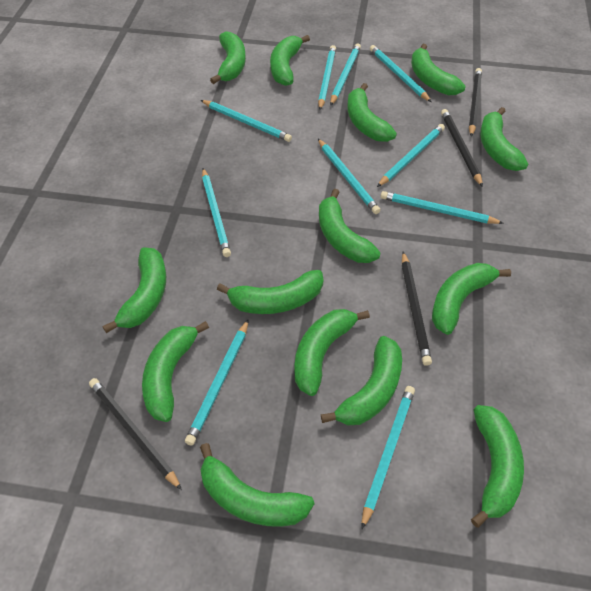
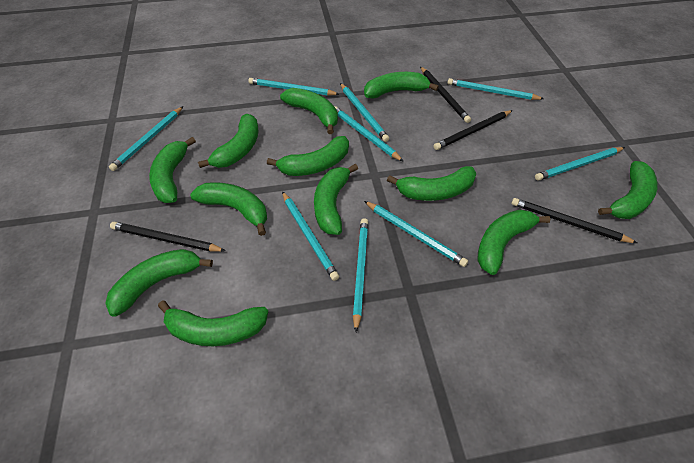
green banana: [103,247,166,333] [142,321,209,422] [200,443,314,527] [210,31,246,84] [217,270,324,314] [270,35,310,86] [294,309,370,396] [319,189,381,263] [321,336,402,425] [347,83,397,142] [411,44,466,95] [432,263,511,335] [471,405,524,528] [480,107,528,171] = 14 -> [105,249,213,317] [149,137,196,203] [158,300,268,346] [190,182,267,236] [198,114,258,168] [267,136,349,176] [280,88,338,134] [314,164,358,235] [364,72,439,99] [387,166,476,201] [477,210,550,275] [598,161,658,219] = 12
turquoise pencil: [185,319,249,446] [201,100,292,142] [202,168,231,257] [318,45,336,110] [318,139,381,214] [330,43,361,106] [361,386,415,530] [370,45,431,102] [377,124,445,187] [381,191,503,224] = 10 -> [109,106,183,171] [248,78,339,96] [282,191,339,281] [334,106,404,162] [340,83,389,142] [353,218,368,332] [364,201,468,267] [447,78,544,100] [535,147,625,181] = 9

